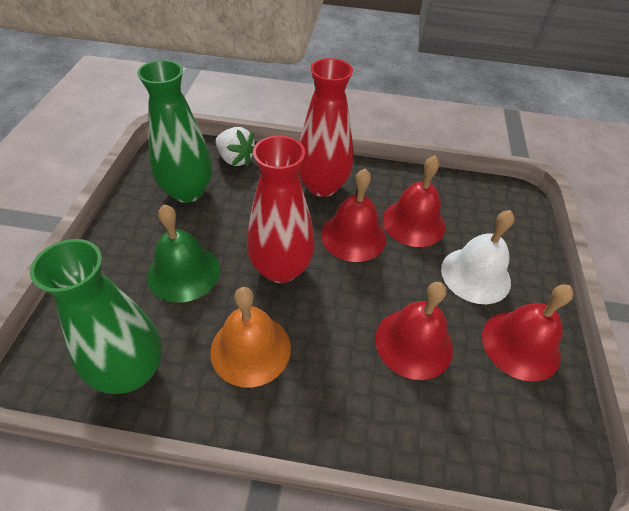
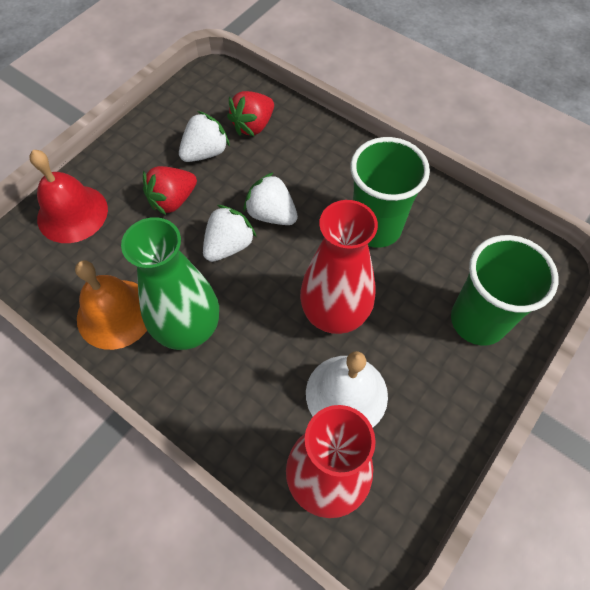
green bell: [147,204,220,302] = 1 -> none = 0
green cup: none = 0 -> [350,137,430,248] [451,235,559,345] = 2
green vase: [30,239,162,394] [137,60,212,203] = 2 -> [121,217,219,350] = 1
red bell: [321,169,386,262] [375,282,453,380] [382,155,446,247] [482,284,574,382] = 4 -> [29,150,108,243] = 1
red strawberry: none = 0 -> [143,166,197,215] [227,91,274,137] = 2
white strawberry: [216,127,255,166] = 1 -> [179,111,230,162] [203,205,257,262] [244,172,298,225] = 3

